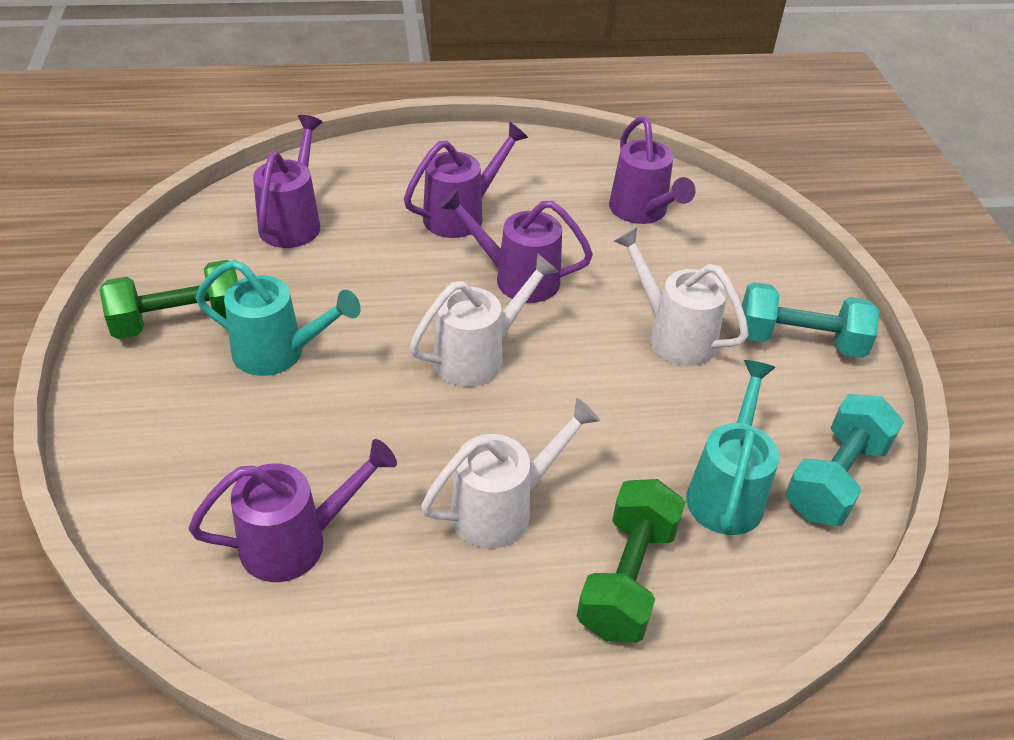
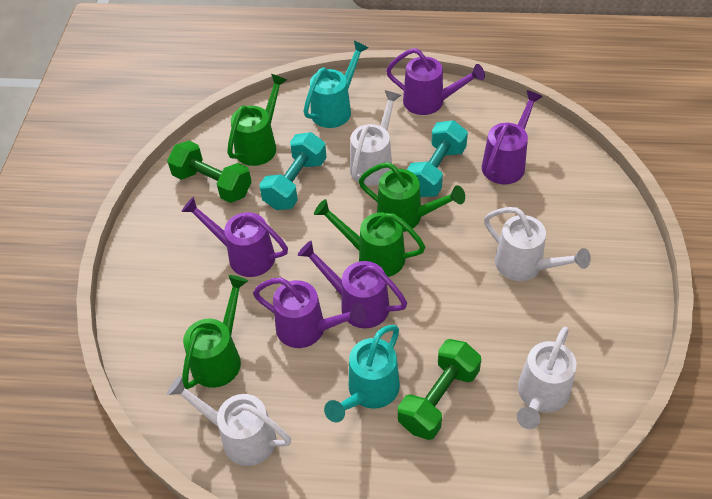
green watering can: none = 0 -> [182,275,248,389] [227,74,287,166] [314,199,425,277] [358,162,465,232] = 4
white watering can: [410,253,559,387] [421,398,600,549] [614,227,749,366] = 3 -> [167,376,291,466] [350,90,402,186] [484,207,591,281] [517,327,576,429] = 4

